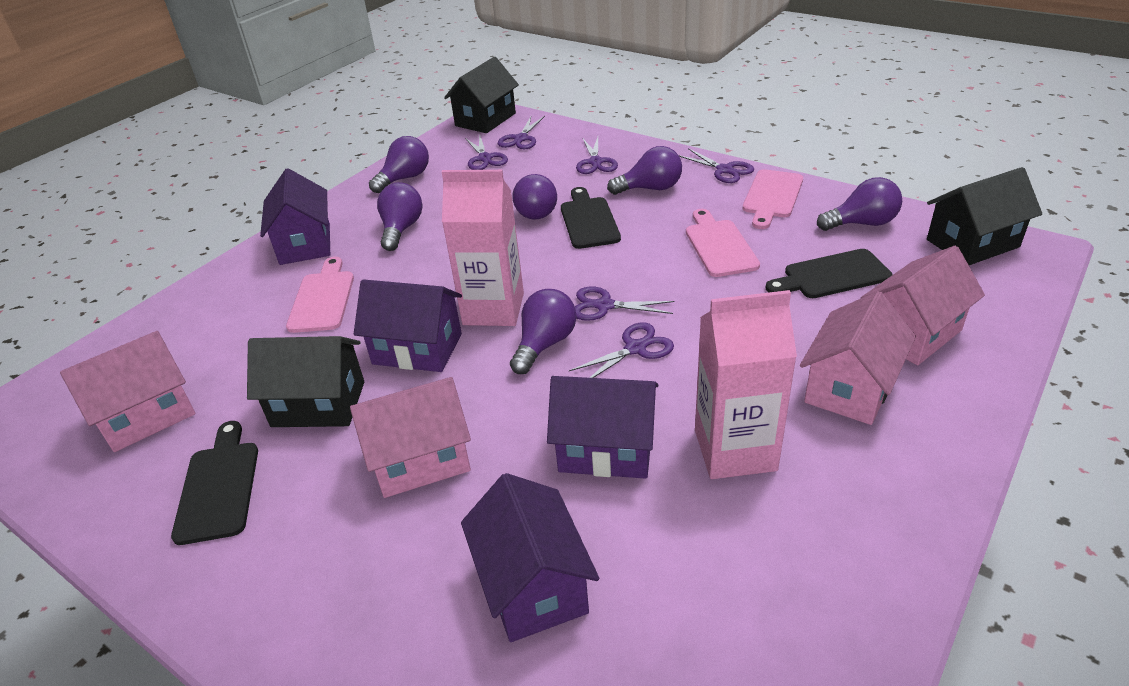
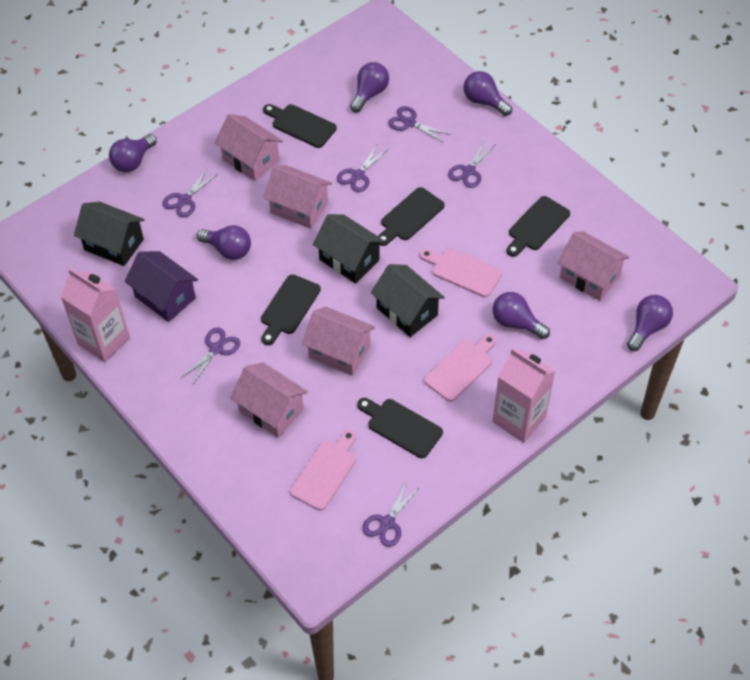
black cutting board: [171,421,258,545] [561,187,621,249] [765,249,892,298] = 3 -> [261,274,321,345] [263,104,337,148] [357,398,443,458] [378,187,445,246] [506,196,570,257] = 5
pink house: [60,331,195,452] [350,377,471,498] [800,291,916,425] [861,246,985,365] = 4 -> [214,114,283,181] [230,362,308,438] [264,165,332,229] [302,307,375,376] [557,231,629,301] = 5
purple house: [260,168,330,265] [354,279,462,372] [461,473,599,642] [547,376,658,479] = 4 -> [124,251,198,322] = 1

